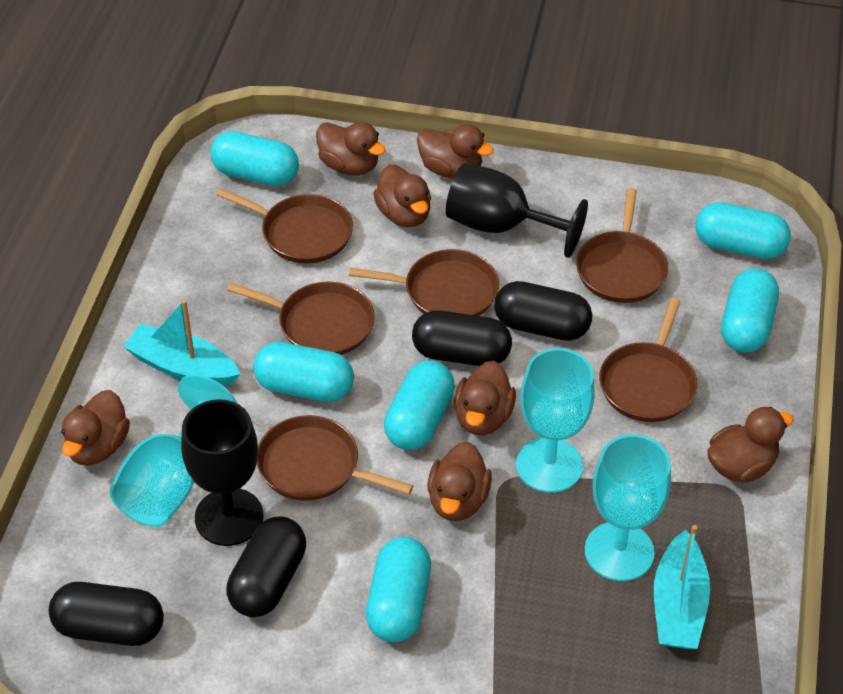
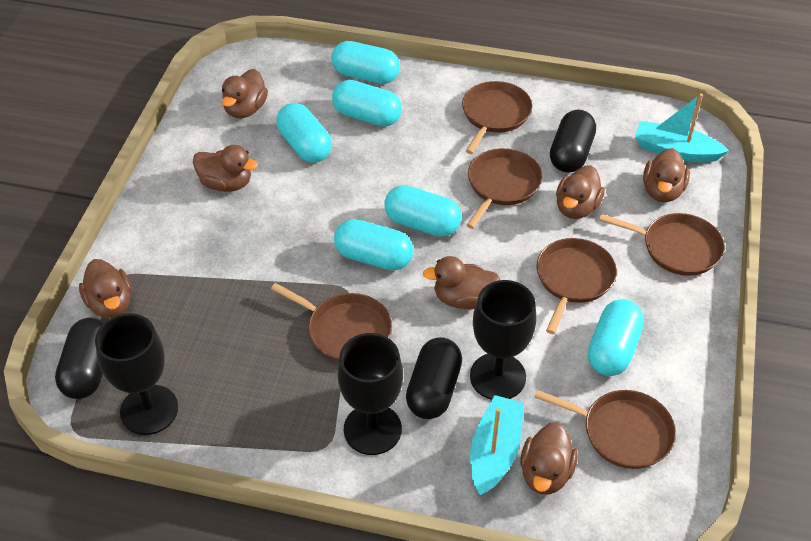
black capsule: [49,582,164,646] [226,516,306,617] [412,310,512,366] [494,281,592,341] = 4 -> [55,318,104,399] [406,337,462,419] [550,110,596,173] = 3
black goblet: [181,399,264,546] [446,164,588,258] = 2 -> [95,313,178,435] [337,333,403,455] [470,280,536,400] = 3
turquoise goblet: [109,374,237,527] [516,348,595,493] [585,434,671,581] = 3 -> none = 0

